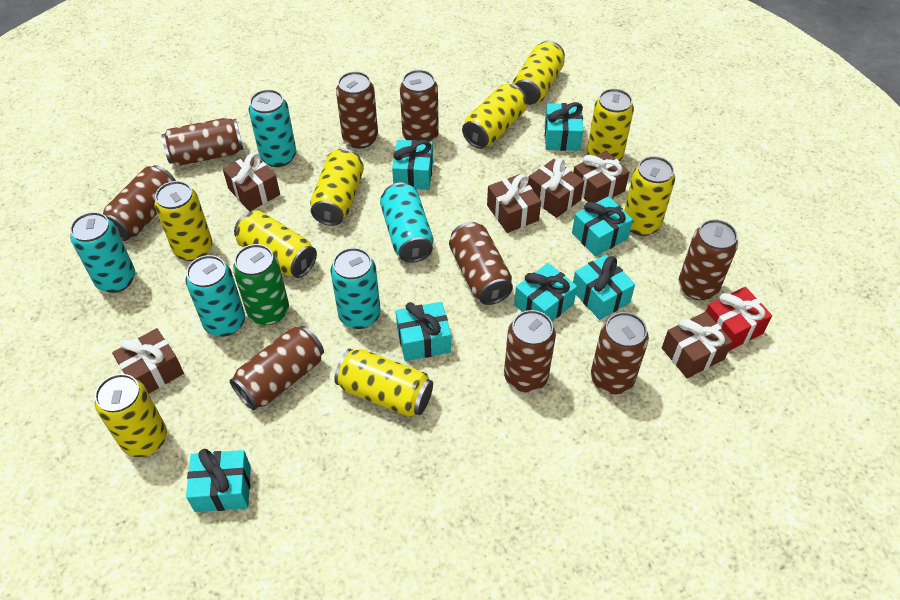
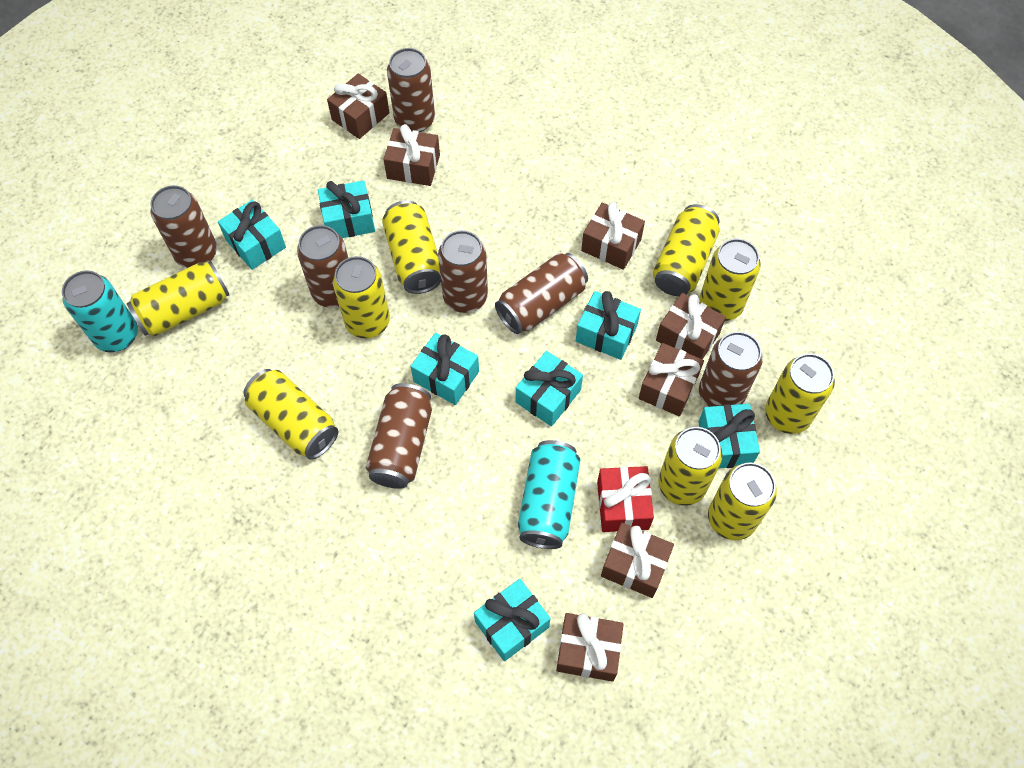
brown can: [103,165,176,241] [161,118,244,166] [229,326,324,410] [336,71,378,149] [400,70,439,142] [449,222,513,305] [504,310,556,392] [591,312,649,394] [679,219,738,300] = 9 -> [150,185,217,268] [297,225,348,308] [366,383,432,489] [387,48,435,132] [438,230,488,313] [495,253,588,334] [699,332,763,407] = 7
brown gift: [112,328,184,394] [223,152,280,211] [487,174,541,233] [528,158,584,218] [573,151,630,203] [662,312,733,378] = 6 -> [327,74,390,139] [383,124,440,186] [556,613,624,682] [581,202,645,270] [601,523,674,598] [639,343,704,416] [656,293,726,359] = 7
green can: [233,244,289,325] = 1 -> none = 0
turquoise can: [70,212,135,293] [186,255,245,337] [249,89,296,167] [330,248,381,329] [380,183,433,263] = 5 -> [62,270,138,352] [518,440,581,549] = 2

